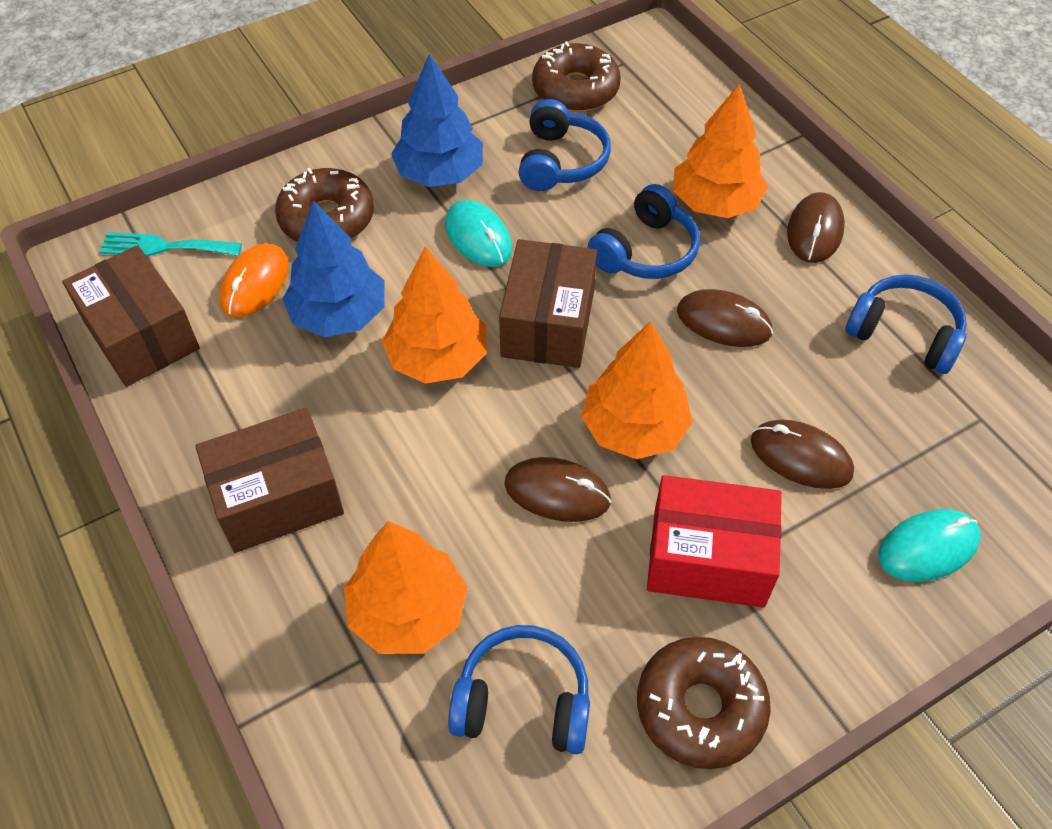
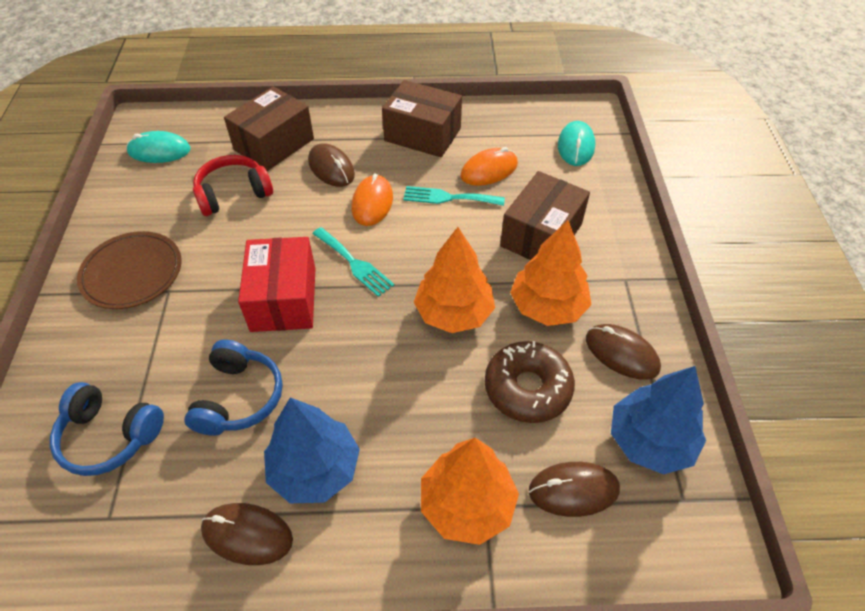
blue headphones: [448,625,590,754] [518,99,611,191] [587,184,700,279] [845,274,967,374] = 4 -> [50,382,164,476] [184,340,283,436] = 2
brown donut: [275,168,374,242] [532,41,621,112] [637,637,771,769] = 3 -> [485,341,575,423] = 1
brown plate: none = 0 -> [77,231,182,309] = 1
orange mouse: [219,243,289,317] = 1 -> [351,173,393,226] [461,147,518,186] = 2
orange tree: [344,521,468,654] [382,246,487,384] [581,321,693,459] [673,84,768,218] = 4 -> [414,227,495,333] [421,438,519,545] [510,220,592,326] = 3
red headphones: none = 0 -> [193,155,273,216] = 1
turquoise fork: [99,232,242,256] = 1 -> [312,227,394,297] [403,186,505,206] = 2

